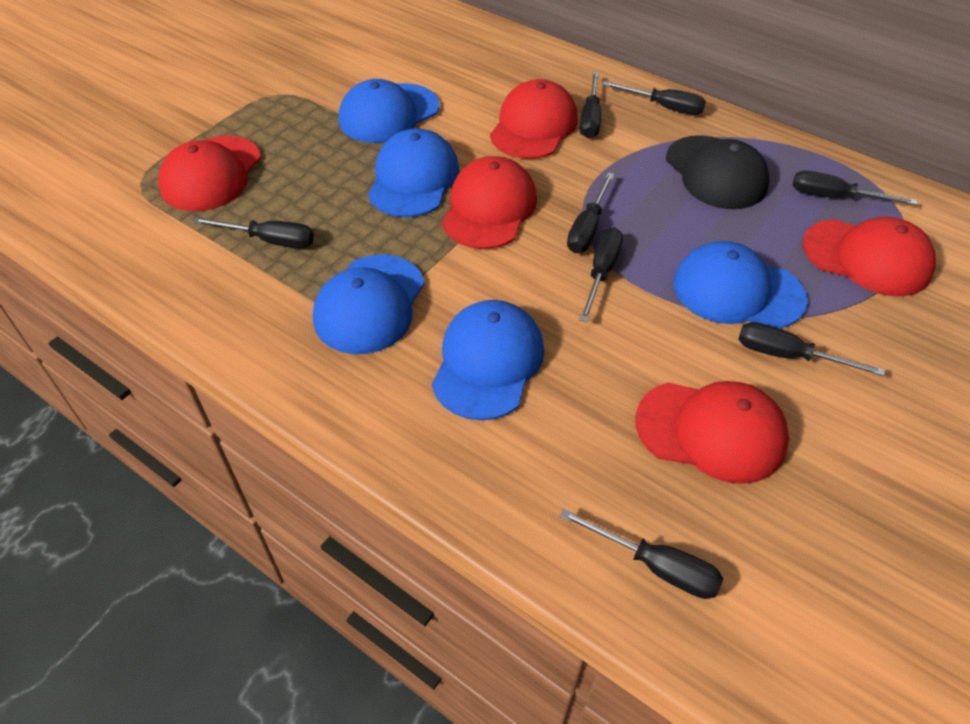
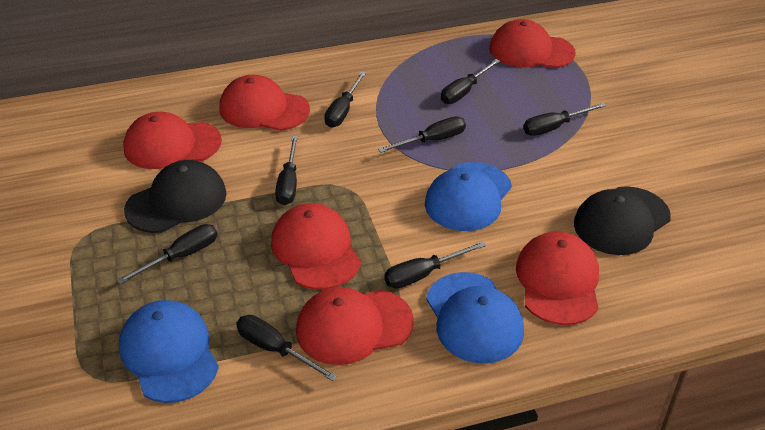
black cap: [666,135,769,209] = 1 -> [124,160,227,233] [574,186,671,255] = 2
blue cap: [313,254,425,354] [339,79,439,143] [368,128,459,217] [432,300,544,420] [674,241,808,329] = 5 -> [119,300,219,403] [425,162,512,231] [426,272,524,363] = 3
red cap: [158,136,261,211] [442,156,537,249] [490,79,578,159] [636,381,789,484] [803,217,936,296] = 5 -> [123,112,222,169] [219,75,310,131] [271,203,361,290] [296,287,414,365] [490,19,576,68] [516,231,599,325] = 6

